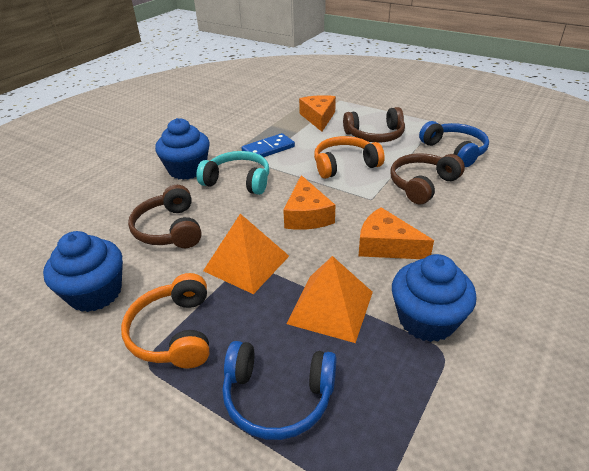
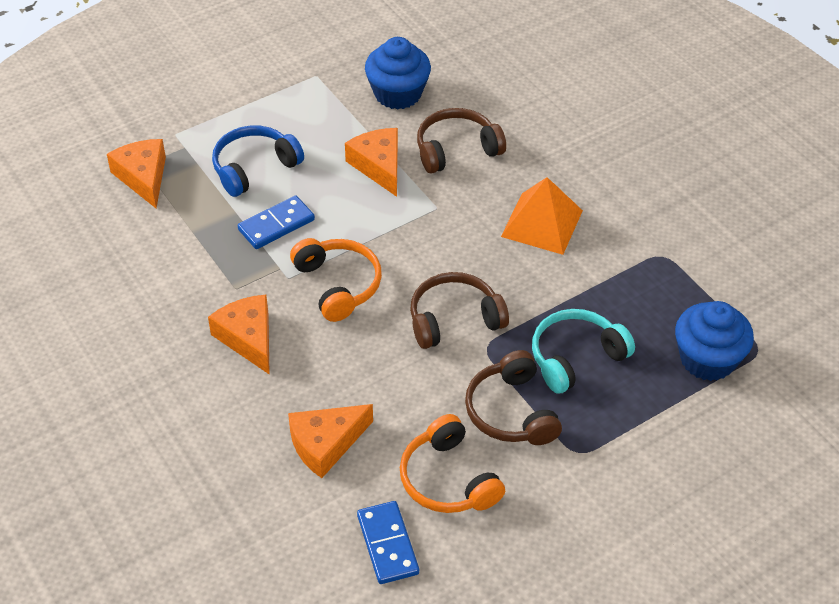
blue cupcake: [43,231,123,312] [155,118,210,180] [392,254,477,342] = 3 -> [365,37,431,110] [675,301,754,381] = 2
blue domino: [242,133,295,157] = 1 -> [238,195,315,249] [357,501,419,584] = 2
blue headphones: [222,341,337,440] [419,121,489,167] = 2 -> [212,125,304,197] = 1
orange cheese: [283,175,335,230] [299,95,336,132] [359,207,434,259] = 3 -> [107,139,166,208] [208,295,270,375] [288,404,373,478] [345,128,398,197] = 4
orange pyramid: [203,214,289,294] [287,256,373,343] = 2 -> [501,177,583,255] = 1

